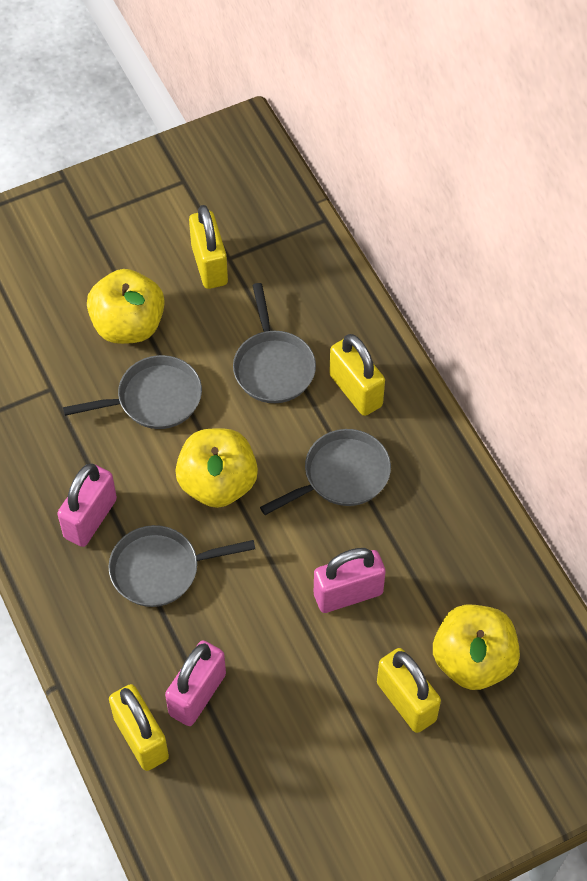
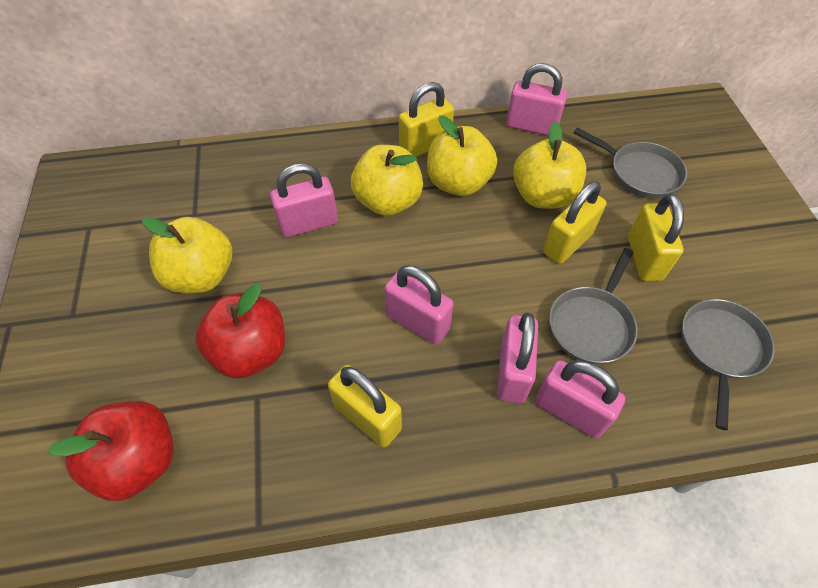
grey pan: [63,355,202,429] [109,525,255,607] [233,283,316,403] [260,429,391,515] = 4 -> [549,248,638,364] [573,127,687,198] [682,299,775,431] = 3
pink padlock: [57,464,117,547] [165,640,226,726] [314,548,386,613] = 3 -> [270,163,338,237] [384,265,453,345] [497,312,538,403] [506,63,567,136] [535,360,625,438] = 5
red apple: none = 0 -> [47,401,174,501] [195,284,285,378] = 2
yellow apple: [87,269,165,344] [175,428,258,508] [433,605,520,690] = 3 -> [142,217,232,293] [351,145,423,216] [427,115,497,196] [513,121,586,209] = 4

